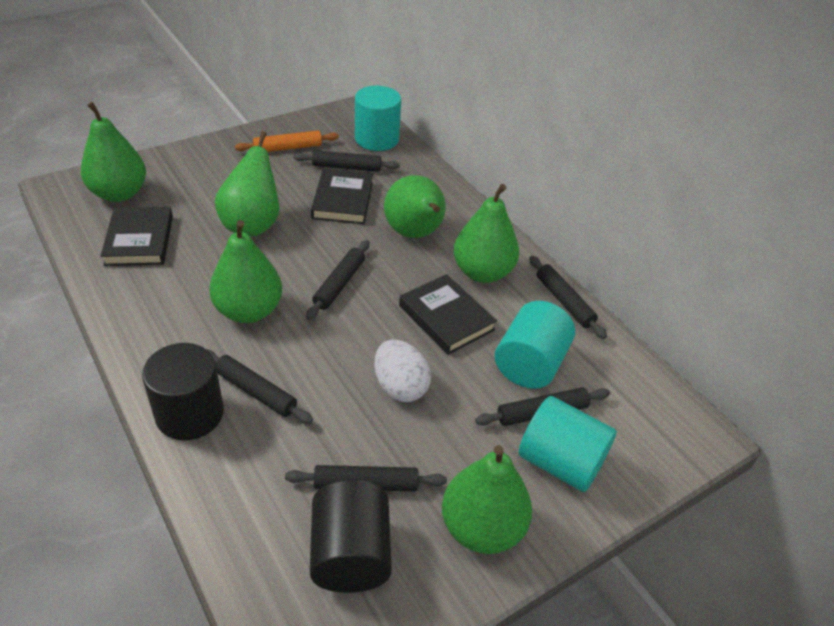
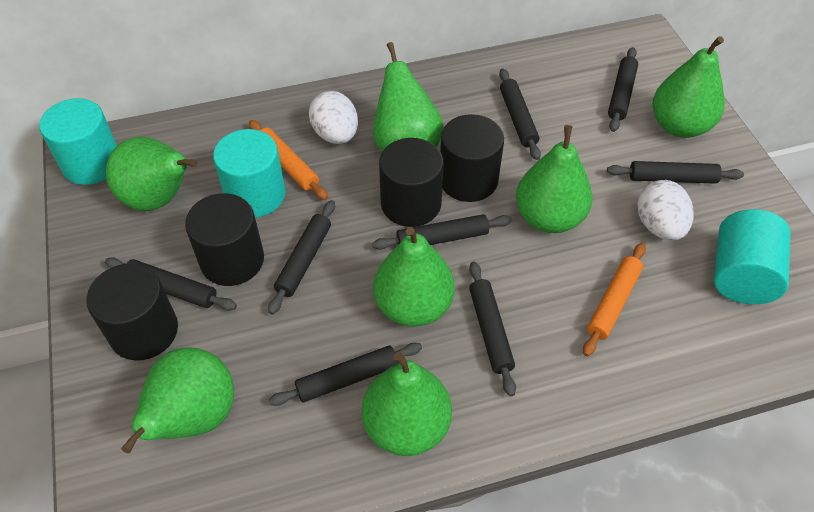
black book: [101,207,173,266] [311,169,373,224] [399,274,497,355] = 3 -> none = 0
black cylinder: [142,343,224,440] [310,479,392,593] = 2 -> [86,263,178,361] [185,193,264,286] [379,138,444,227] [440,114,504,202] = 4
black rolling pin: [207,349,313,424] [285,465,447,491] [293,150,400,172] [306,240,370,320] [475,387,610,426] [529,256,607,339] = 6 -> [105,257,237,310] [268,200,335,314] [269,343,422,406] [372,214,512,250] [469,262,516,397] [499,69,541,160] [607,161,744,184] [608,47,638,132] = 8
green pear: [81,102,146,202] [209,220,282,323] [215,131,280,236] [384,175,446,238] [442,445,532,554] [453,184,519,283] = 6 -> [106,137,197,211] [121,347,234,453] [362,352,452,456] [373,42,443,152] [373,227,455,327] [516,125,592,233] [653,36,724,138] = 7
orange rolling pin: [235,131,339,152] = 1 -> [249,120,328,200] [583,243,646,357] = 2
white egg: [374,340,431,402] = 1 -> [309,91,358,144] [637,180,693,241] = 2

